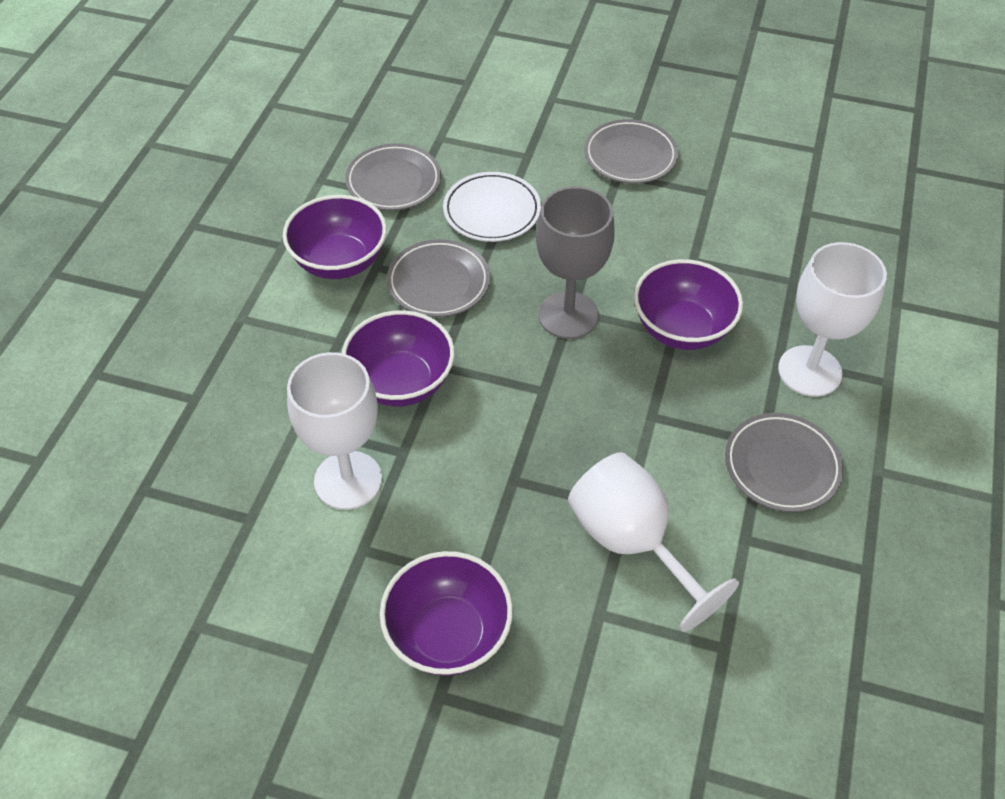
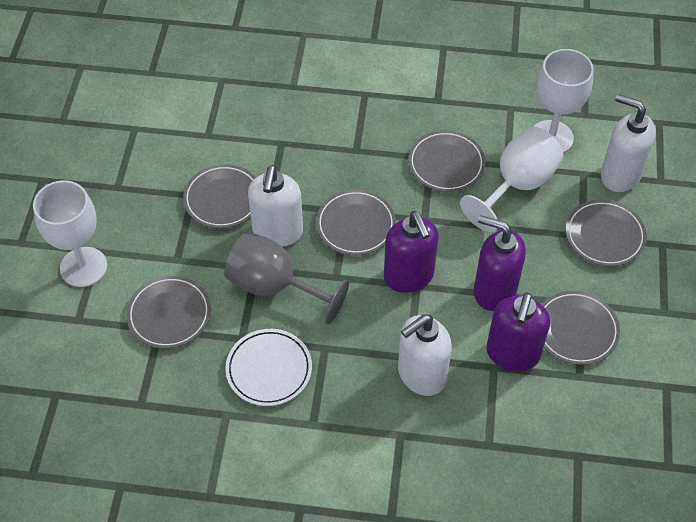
grey plate: [345,143,441,211] [387,239,490,317] [584,119,678,184] [725,413,844,512] = 4 -> [126,276,211,349] [183,164,256,228] [316,189,396,255] [408,130,485,192] [542,291,620,365] [565,200,646,266] = 6
purple bowl: [283,195,387,279] [342,310,455,407] [379,551,513,676] [634,259,743,350] = 4 -> none = 0
purple soap dispenser: none = 0 -> [384,211,438,293] [474,215,526,311] [486,292,550,372] = 3
white soap dispenser: none = 0 -> [248,165,303,247] [398,314,452,396] [601,94,656,192] = 3

